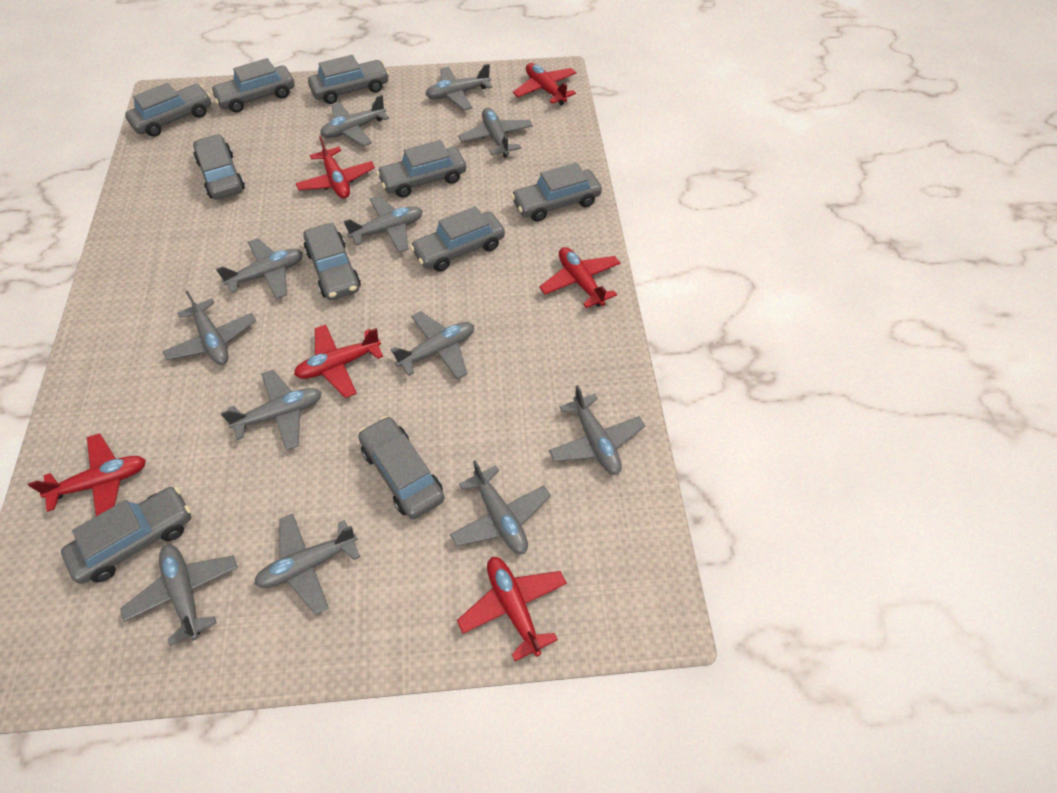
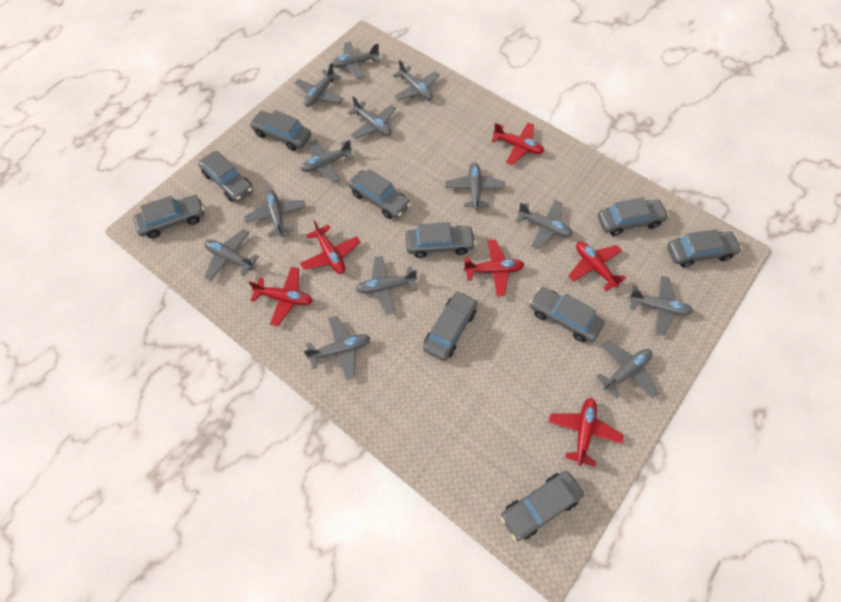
grey plane: [120,545,238,646] [162,290,256,365] [216,238,303,299] [221,370,322,450] [254,513,360,615] [320,95,389,147] [344,196,423,253] [390,311,474,379] [425,64,492,110] [450,460,551,554] [458,108,533,158] [549,385,645,475] = 12 -> [204,229,259,281] [244,189,306,237] [295,62,344,107] [300,139,354,183] [304,316,370,380] [332,42,380,79] [347,96,396,139] [356,256,417,314] [393,60,439,101] [445,162,505,210] [516,200,573,249] [596,340,658,398] [628,276,693,336] = 13

